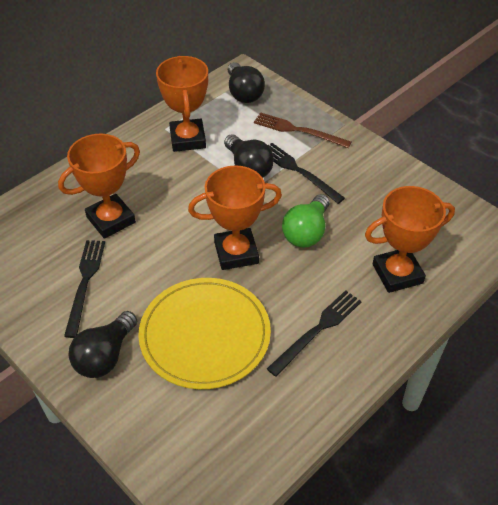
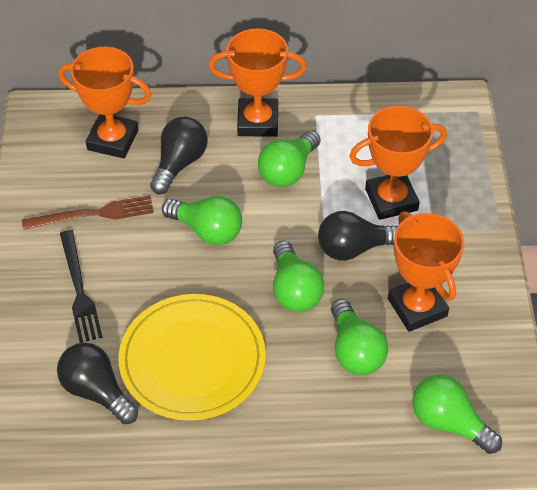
black fork: [64,240,105,338] [267,290,362,377] [268,143,345,204] = 3 -> [60,230,103,343] = 1
green light bulb: [282,194,329,247] = 1 -> [162,196,242,245] [258,130,321,187] [273,240,324,312] [331,299,388,375] [412,374,502,454] = 5

